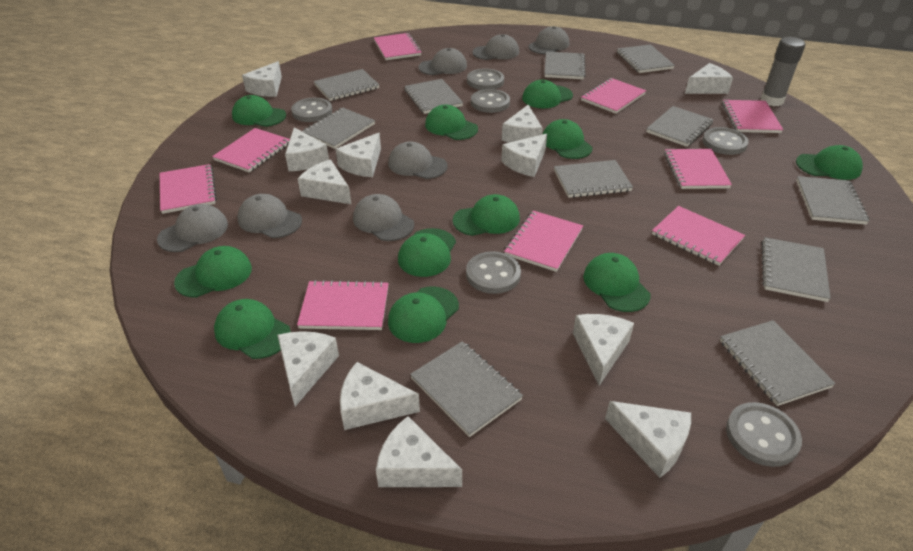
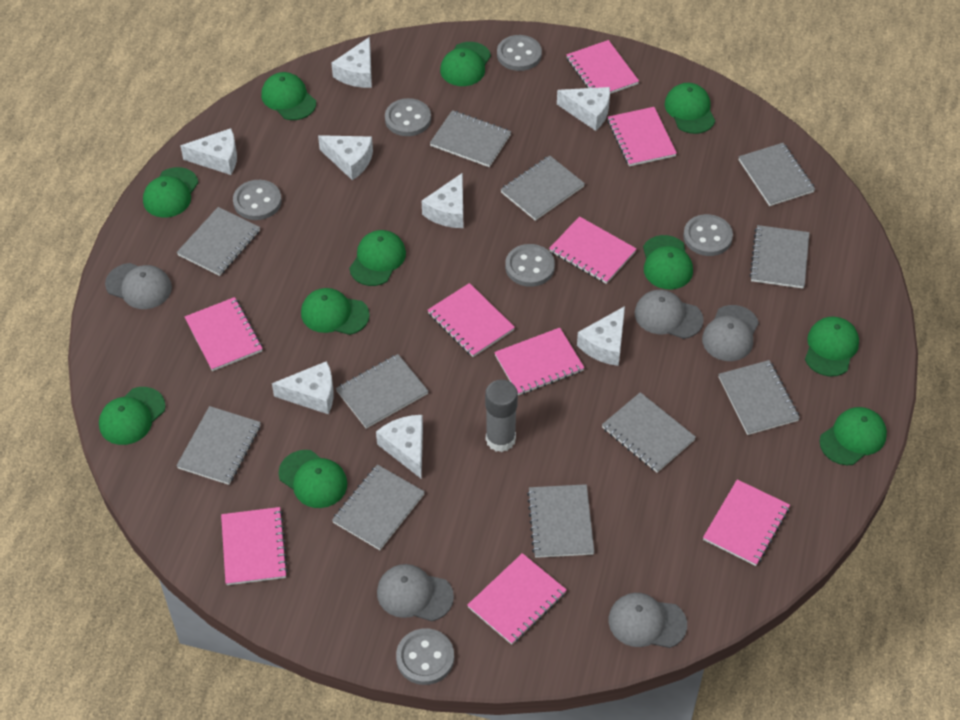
grey cap: [157,204,228,252] [237,194,302,238] [353,194,414,241] [388,141,448,179] [418,48,467,75] [472,34,519,60] [529,26,569,54] = 7 -> [105,263,172,309] [377,564,454,621] [609,593,687,648] [635,290,704,339] [702,305,759,361] = 5
white cheese: [242,61,282,97] [277,331,339,407] [285,127,329,171] [298,159,351,204] [336,133,381,177] [340,362,420,430] [376,416,462,487] [501,134,547,177] [502,105,543,143] [573,314,634,386] [605,401,691,478] [685,63,733,94] = 12 -> [180,128,237,175] [272,361,333,414] [318,135,373,180] [331,37,372,88] [376,415,423,478] [422,173,463,228] [557,87,610,131] [577,306,625,366] = 8

